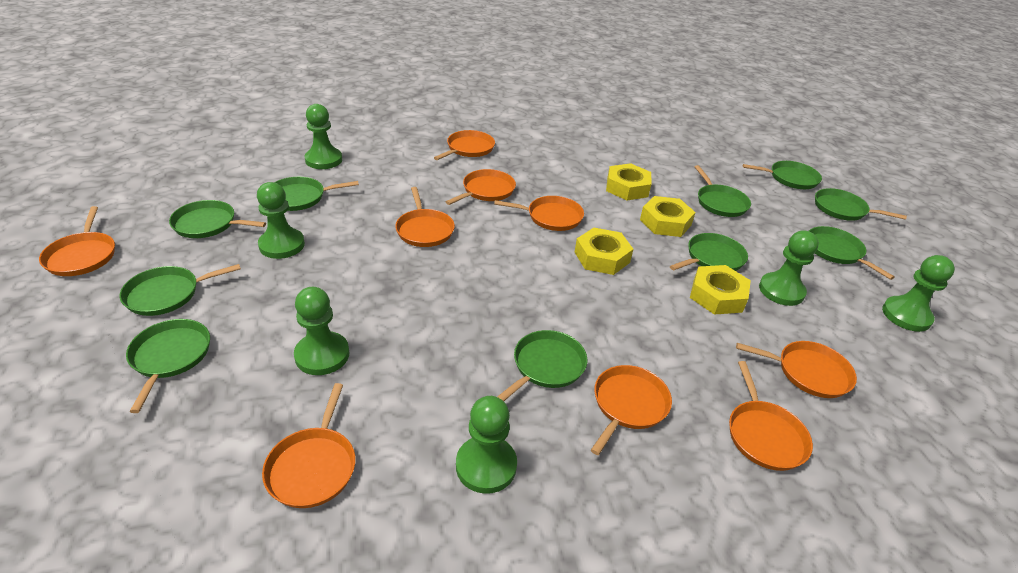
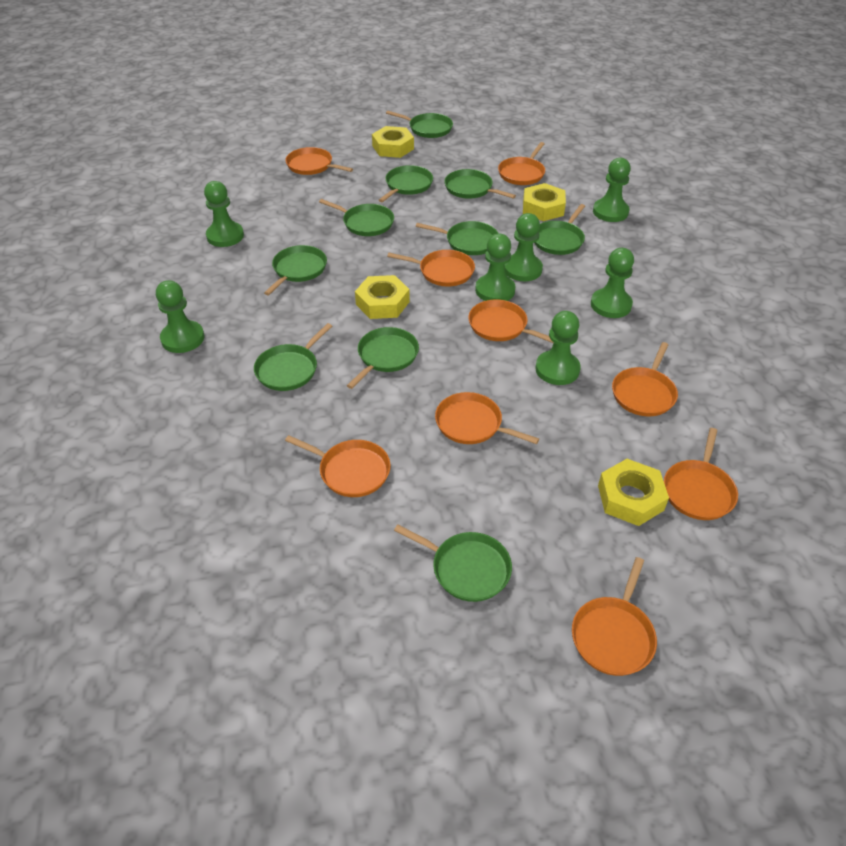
green pawn: [257,182,305,259] [294,287,349,375] [305,104,342,169] [456,396,517,494] [759,230,819,306] [882,255,955,332] = 6 -> [156,280,204,353] [204,181,244,247] [475,234,515,301] [505,213,543,281] [535,311,581,385] [591,248,634,318] [593,158,631,222] = 7

